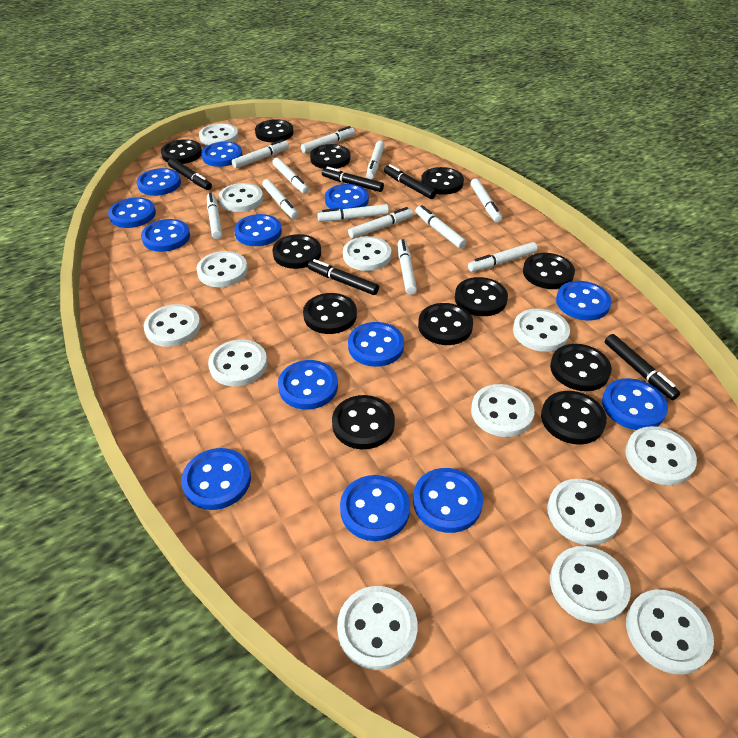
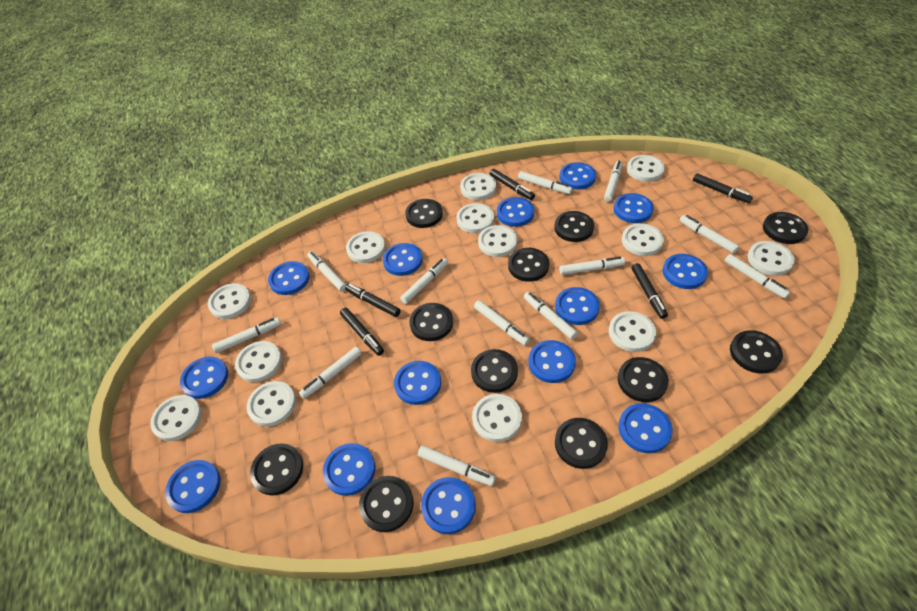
black button: [161,139,202,164] [255,119,294,142] [273,234,321,269] [303,293,357,334] [310,144,351,169] [332,395,395,449] [418,303,473,345] [421,167,464,195] [455,277,508,316] [523,253,575,289] [541,391,607,445] [550,344,612,391] = 12 -> [250,443,303,496] [359,476,414,532] [405,199,443,228] [409,303,453,341] [471,349,518,393] [508,248,549,282] [554,211,594,242] [555,418,608,469] [618,357,669,402] [730,330,783,374] [763,212,808,244] = 11
blue button: [108,198,156,228] [136,168,181,196] [141,219,190,252] [181,448,251,510] [201,142,243,167] [234,214,282,246] [278,360,338,410] [325,184,369,210] [340,475,410,541] [348,322,404,367] [413,468,483,533] [556,281,612,321] [602,378,668,430] = 13 -> [165,460,221,513] [180,356,228,399] [268,261,310,295] [323,443,375,496] [383,243,423,276] [394,361,441,405] [421,477,476,534] [497,197,534,227] [529,340,576,383] [555,287,600,325] [559,162,596,190] [613,193,654,223] [618,403,673,453] [663,254,708,289] = 14

